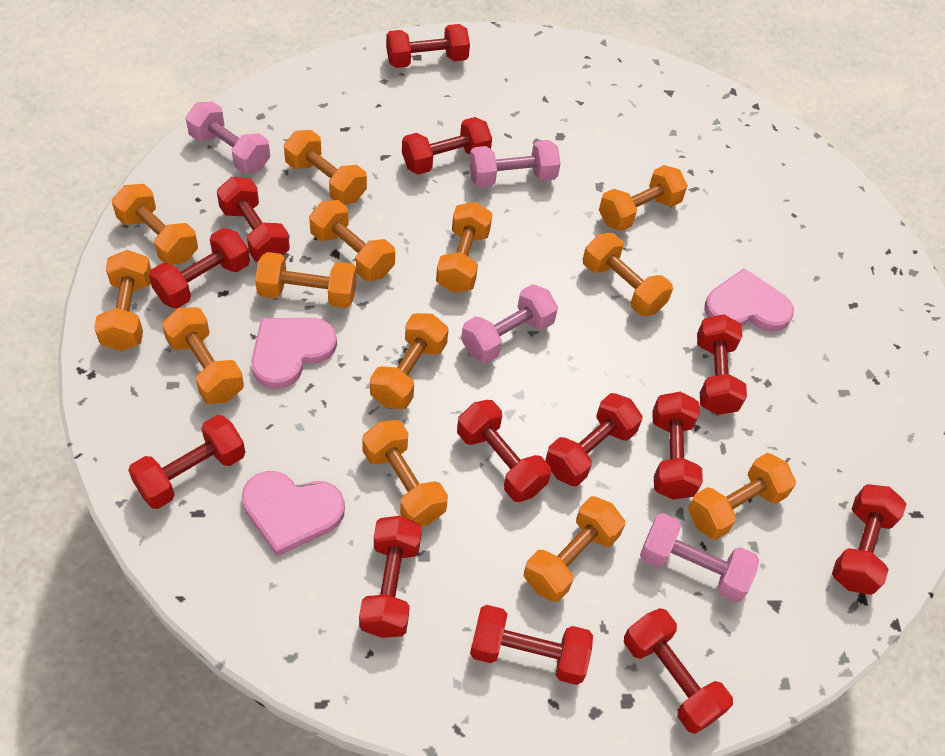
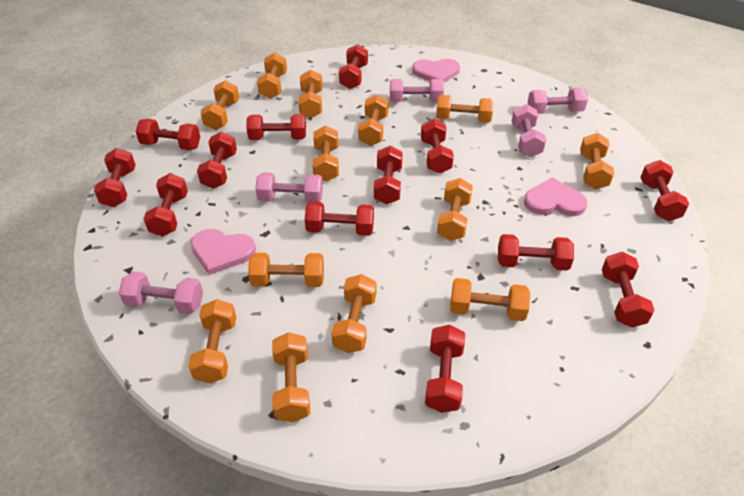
pink dumbbell: [186,101,270,174] [461,284,558,363] [469,140,561,188] [640,513,759,602] = 4 -> [119,271,203,314] [255,172,323,203] [390,79,444,102] [512,104,546,157] [528,88,588,114] = 5

